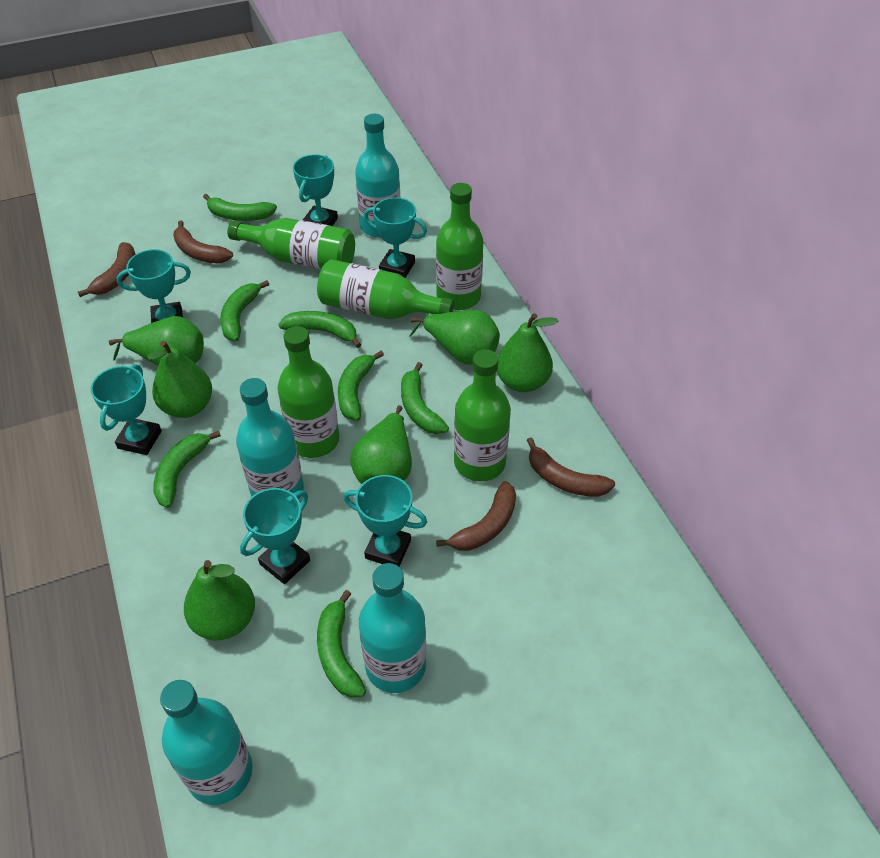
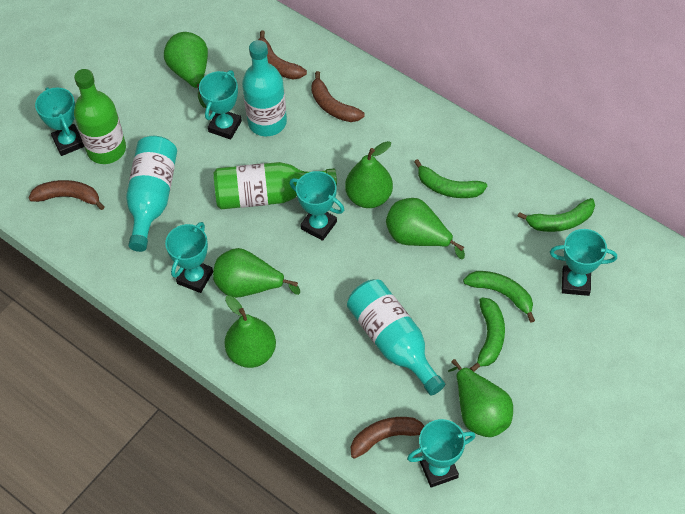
green banana: [153,430,221,508] [203,194,277,221] [220,280,269,341] [278,311,361,348] [317,590,366,698] [338,351,384,421] [401,362,449,434] = 7 -> [414,159,487,198] [463,271,535,322] [470,297,505,372] [517,198,595,232] = 4
green bottle: [227,218,355,269] [277,326,339,458] [317,259,454,319] [436,183,483,310] [454,349,511,481] = 5 -> [74,69,126,164] [214,162,337,209] = 2
turquoise bottle: [160,680,253,805] [236,378,304,499] [355,114,400,238] [359,563,426,693] = 4 -> [126,136,177,252] [242,40,287,136] [347,279,445,395] = 3

